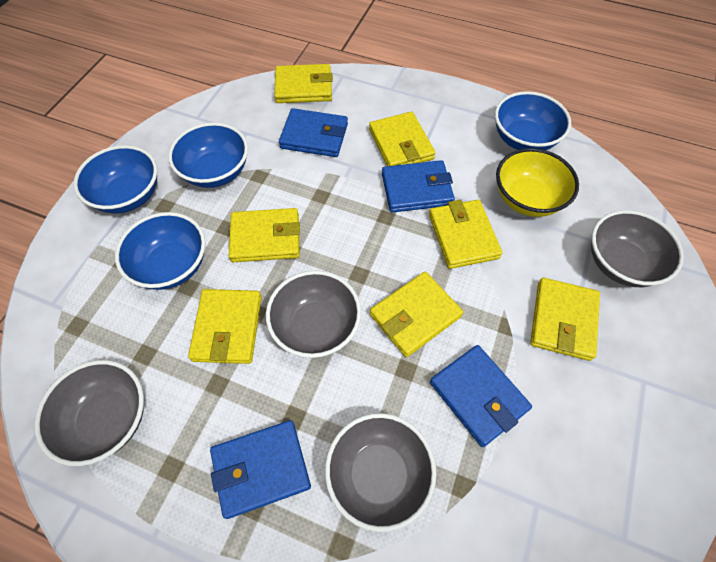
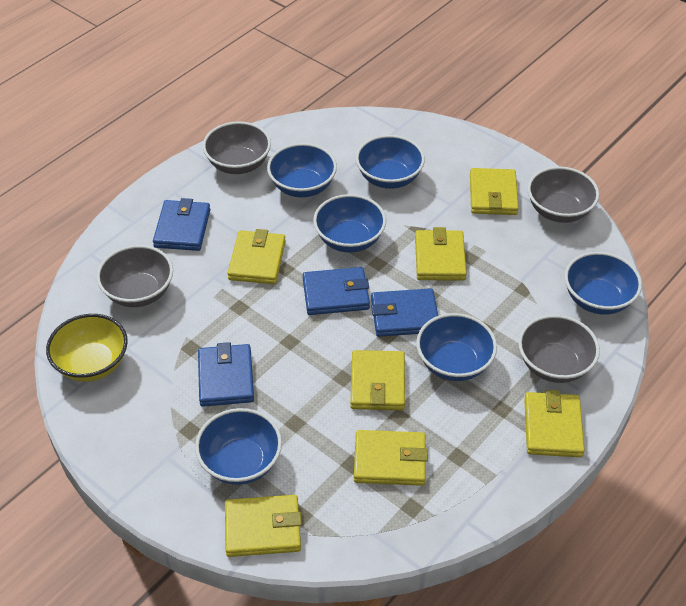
blue bowl: [74,145,157,214] [115,212,206,290] [168,123,248,188] [495,91,571,150] = 4 -> [195,408,282,485] [267,143,337,197] [313,194,386,253] [356,135,425,189] [416,313,497,381] [564,252,642,315] = 6

